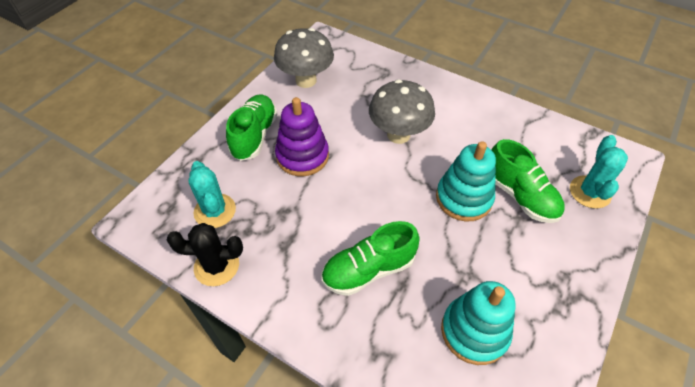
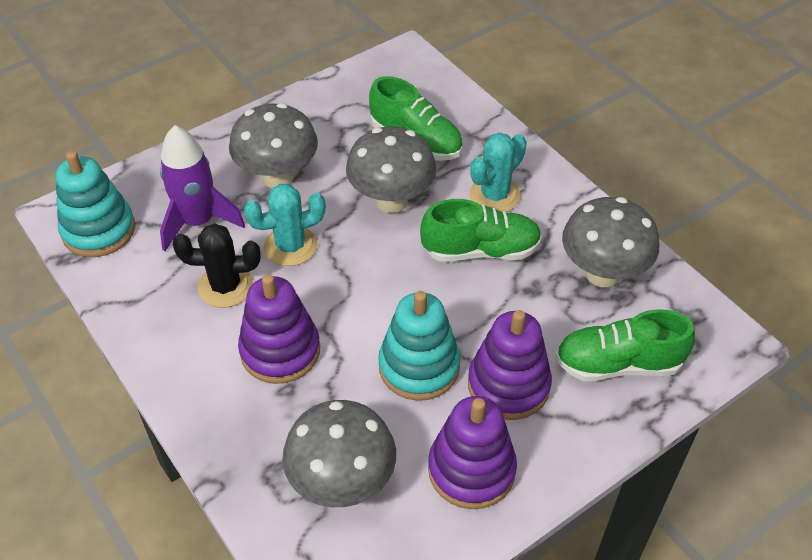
grey mushroom: [274,28,334,88] [369,79,435,144] = 2 -> [229,103,318,188] [282,400,396,507] [346,126,436,213] [562,197,659,287] = 4
purple rocket: none = 0 -> [160,125,245,251] = 1
purple stacking toy: [275,97,329,176] = 1 -> [238,274,320,384] [428,396,517,509] [468,310,552,420] = 3

